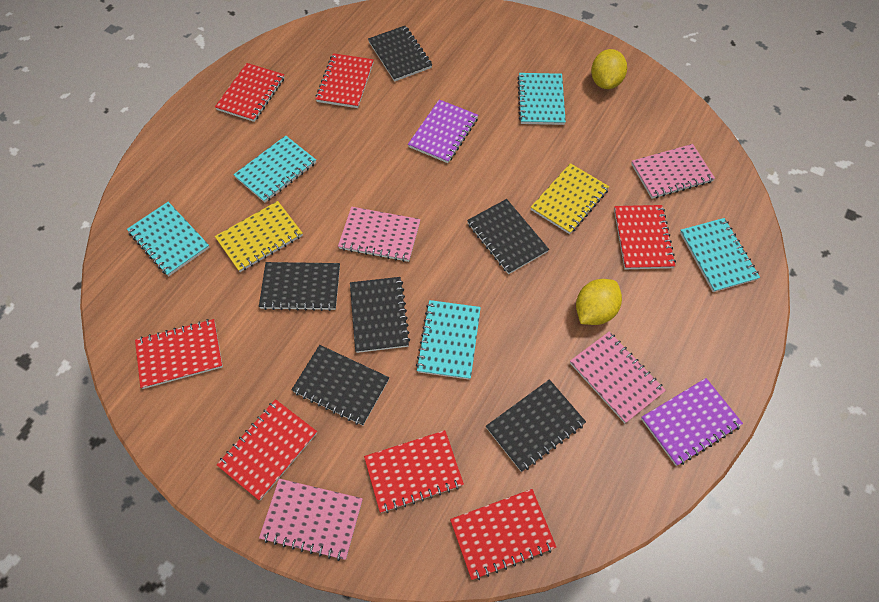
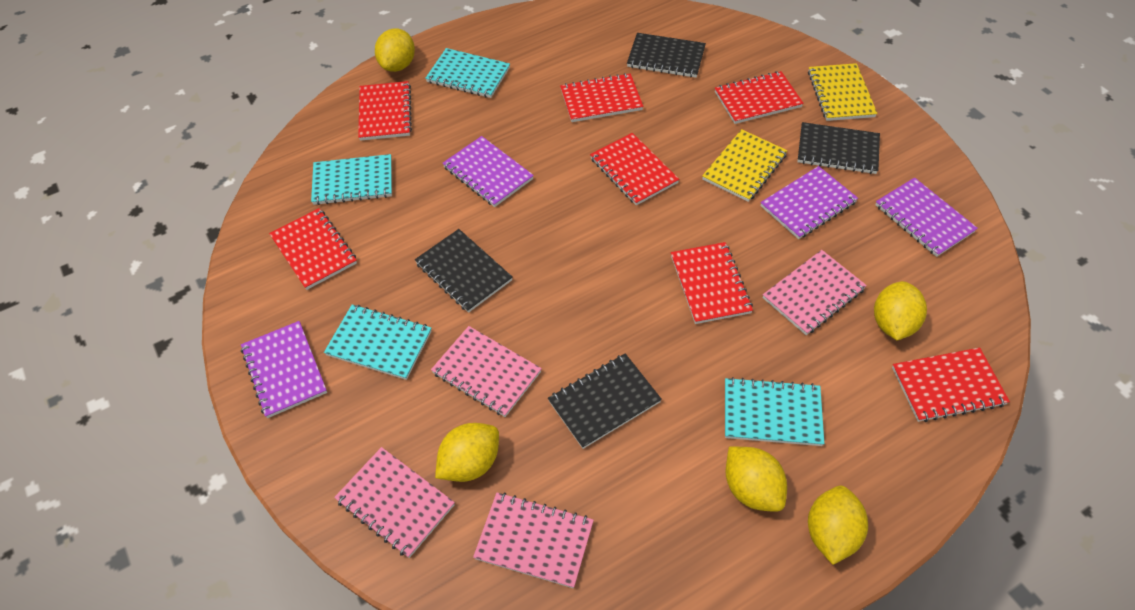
black notebook: [259,262,340,311] [291,345,389,426] [350,277,410,353] [368,26,432,82] [467,199,549,274] [486,379,586,472] = 6 -> [415,229,513,313] [548,353,662,449] [627,33,706,78] [797,122,880,174] = 4
purple notebook: [408,99,478,163] [641,378,743,466] = 2 -> [241,321,327,418] [443,136,534,207] [760,166,858,239] [875,178,978,257] = 4
turquoise notebook: [127,202,210,276] [233,135,316,203] [416,300,481,380] [517,73,566,125] [680,218,760,292] = 5 -> [311,154,392,205] [324,305,432,380] [425,48,510,98] [725,377,824,446] = 4
yellow lemon: [576,279,622,325] [591,49,627,89] = 2 -> [375,28,415,72] [435,423,499,482] [726,446,787,512] [808,486,868,565] [874,281,927,340] = 5

